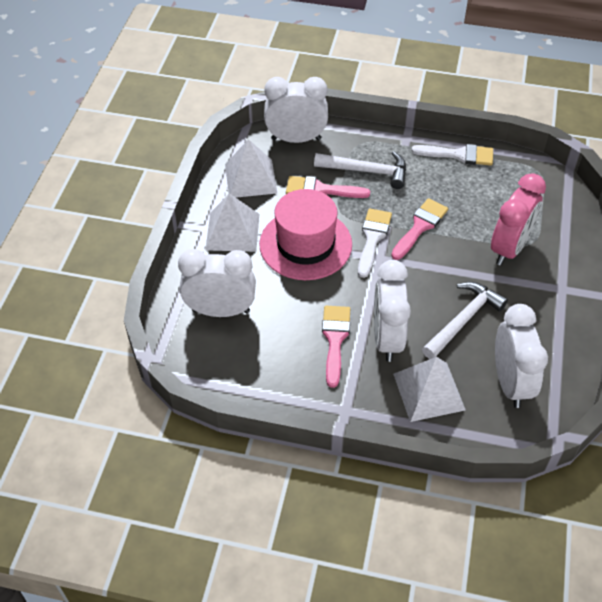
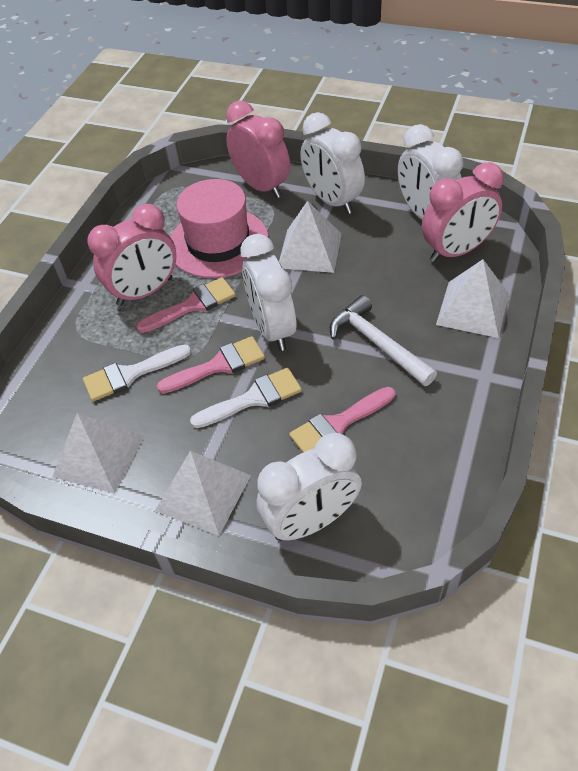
pink clock: [491,173,546,265] = 1 -> [87,204,177,306] [226,100,290,198] [422,162,504,262] = 3
white hammer: [314,151,406,189] [422,282,508,359] = 2 -> [330,295,437,386] = 1
white pyramid: [205,193,259,252] [225,139,277,198] [393,357,465,422] = 3 -> [53,413,144,494] [155,451,251,536] [279,201,342,273] [436,259,509,338] = 4

